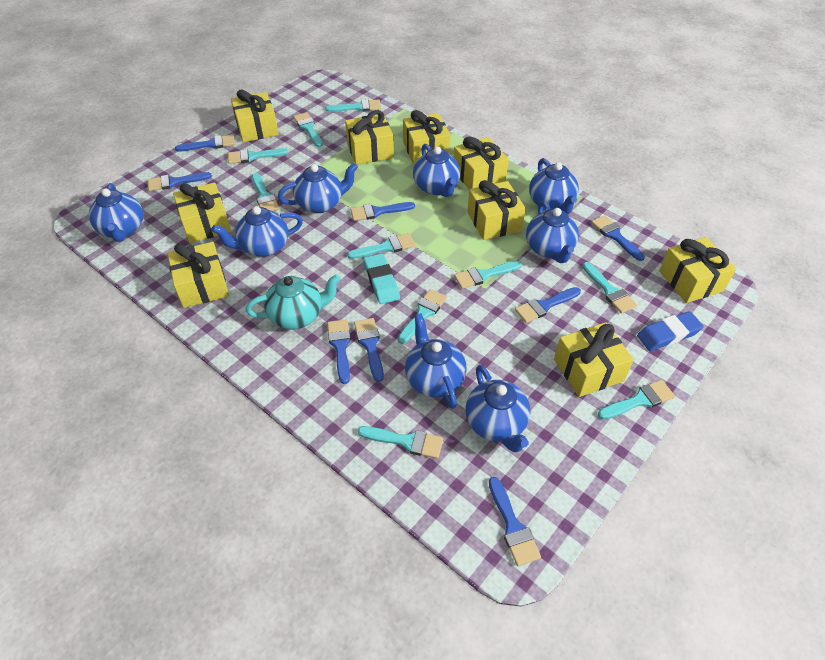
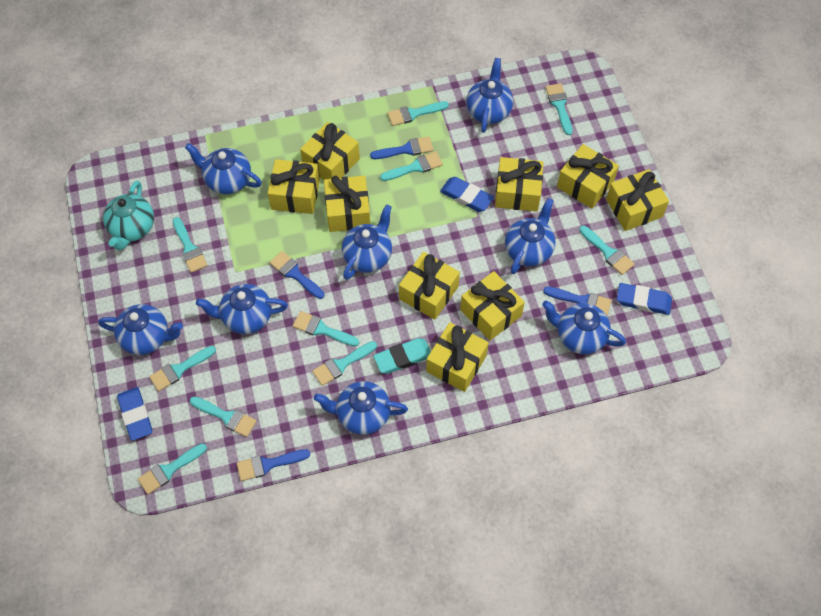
blue brush: [148,172,212,191] [175,134,235,151] [327,319,351,384] [350,202,415,221] [354,318,384,382] [489,477,541,566] [515,287,581,323] [591,215,645,261] = 8 -> [237,449,310,481] [269,251,325,299] [370,136,434,159] [543,287,612,316] = 4
blue eraser: [637,311,704,351] = 1 -> [117,387,152,441] [440,177,494,212] [617,283,672,315] = 3

